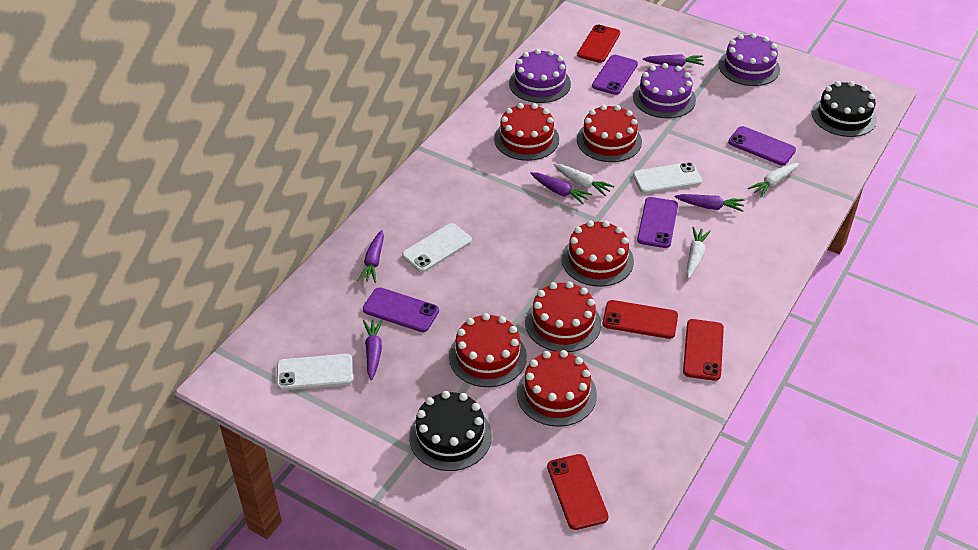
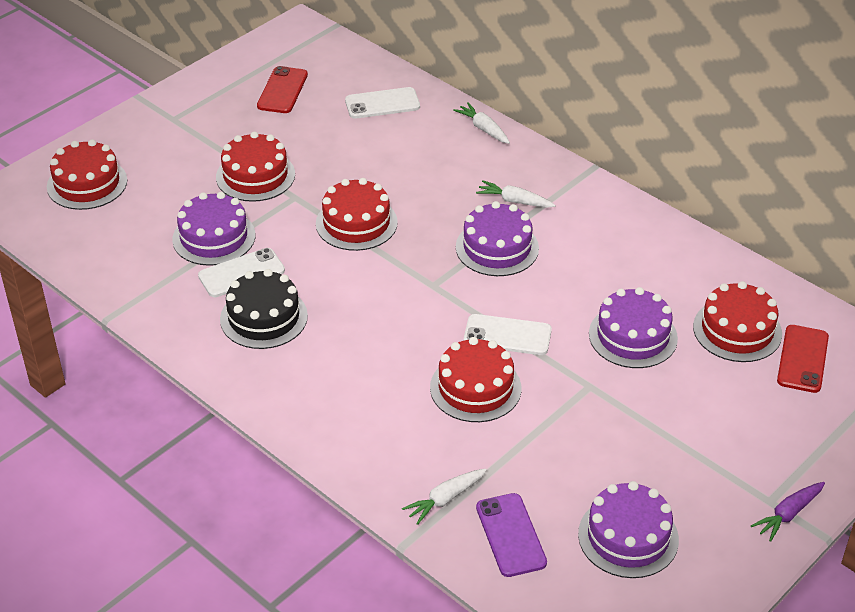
black cake: [409,391,492,471] [812,81,877,137] = 2 -> [220,269,308,349] = 1
purple cake: [509,49,571,103] [633,63,696,118] [719,33,780,86] = 3 -> [172,192,255,266] [456,201,539,276] [578,481,679,578] [589,287,678,368] = 4
purple carrot: [357,230,384,283] [363,319,383,380] [530,172,592,204] [642,54,704,67] [675,194,744,212] = 5 -> [751,482,825,542] = 1
purple phone: [363,287,439,332] [592,55,638,95] [637,197,678,248] [728,126,796,165] = 4 -> [476,493,547,577] = 1
red cake: [449,313,527,387] [494,103,559,161] [517,350,597,427] [525,281,601,352] [562,220,634,287] [577,104,642,162] = 6 -> [47,139,127,210] [216,132,295,202] [316,178,398,251] [430,337,521,422] [693,281,782,362] = 5
red phone: [547,454,609,530] [577,25,620,63] [603,300,678,339] [683,319,724,381] = 4 -> [257,66,308,113] [777,325,829,393] = 2

